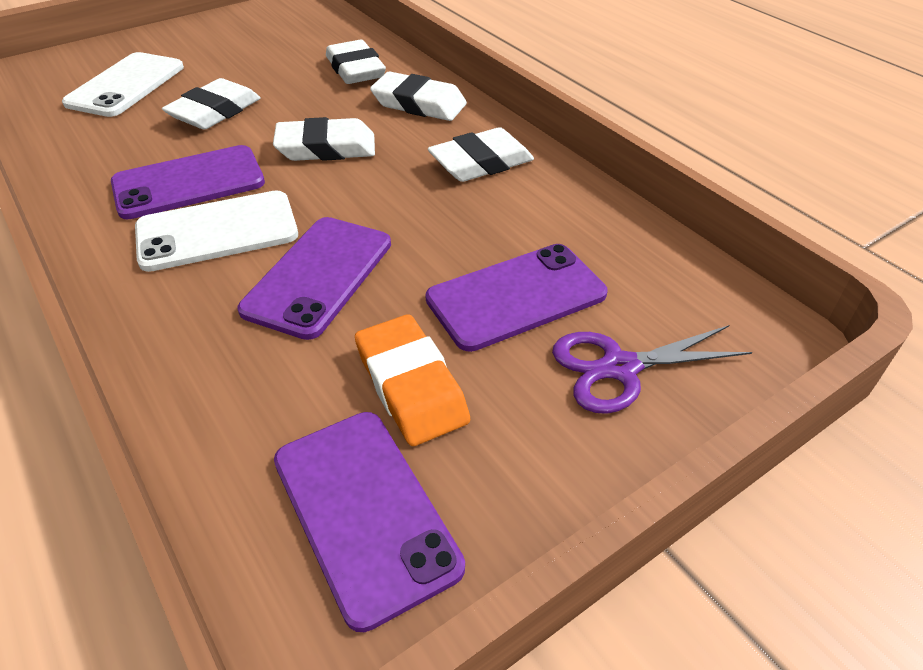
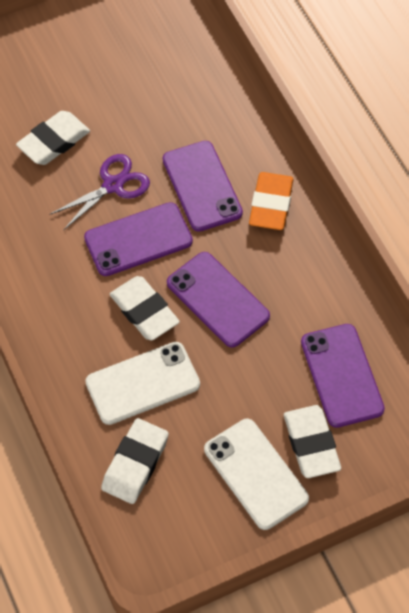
white eraser: [162,78,261,130] [273,117,375,161] [326,40,386,84] [370,71,467,121] [428,127,534,182] = 5 -> [16,111,90,165] [101,418,169,504] [110,276,180,340] [284,405,341,478] = 4

